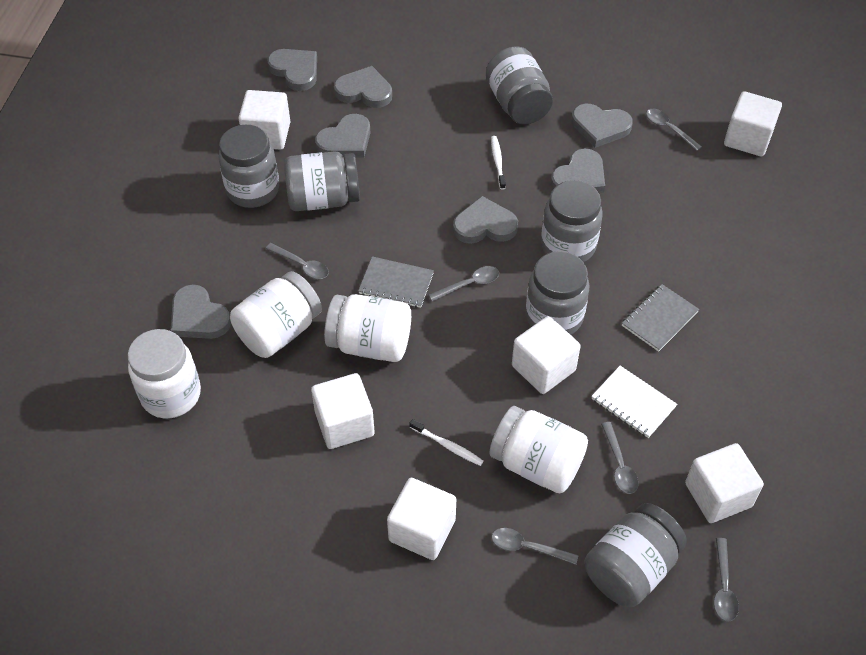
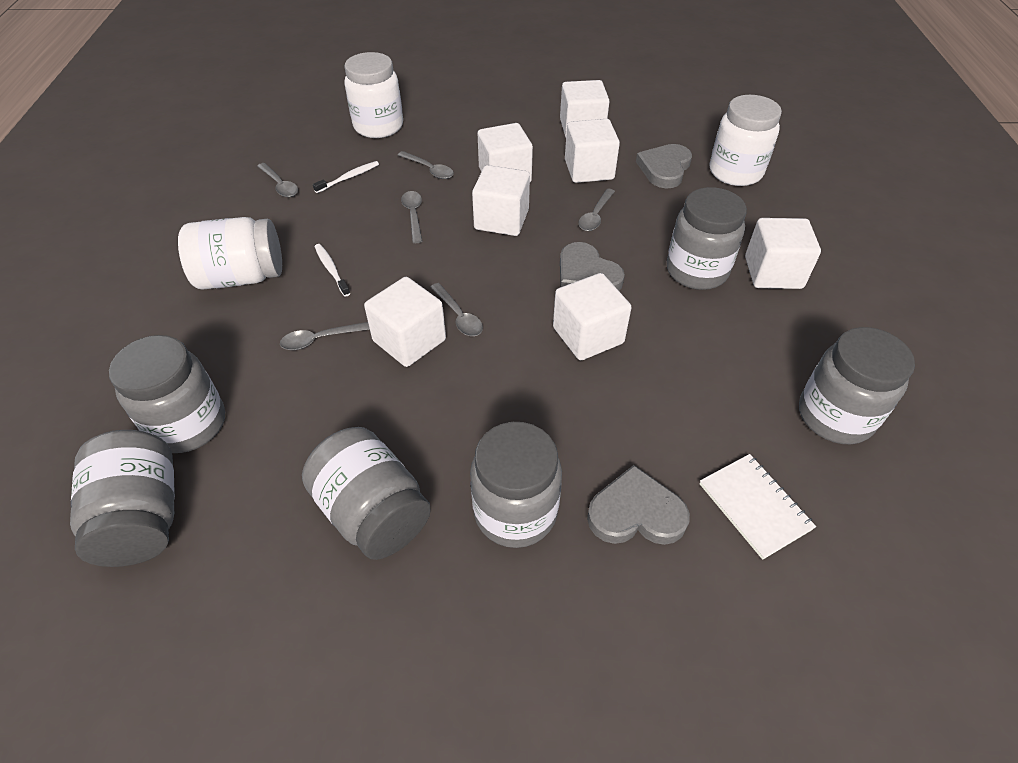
grey heart: [171,284,231,339] [268,49,317,91] [315,114,371,157] [334,66,392,108] [453,196,518,244] [551,149,605,193] [572,104,633,148] = 7 -> [560,242,625,291] [587,465,690,545] [636,144,692,188] = 3
grey notebook: [358,256,434,308] [622,284,699,352] = 2 -> none = 0
white cube: [239,90,291,150] [311,373,375,449] [387,478,456,560] [512,316,581,394] [685,443,764,523] [724,91,782,157] = 6 -> [364,277,446,367] [472,165,530,236] [478,123,533,182] [553,273,632,360] [560,80,610,138] [565,119,620,183] [745,218,821,289] = 7
white jar: [128,329,201,418] [230,271,322,358] [324,294,411,362] [489,406,588,493] = 4 -> [178,217,282,290] [344,52,403,138] [710,95,782,186] = 3

